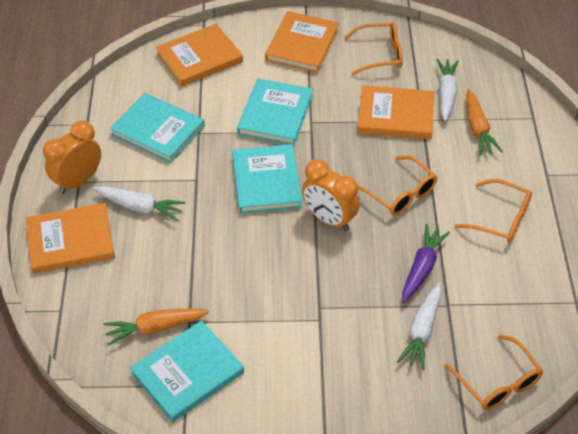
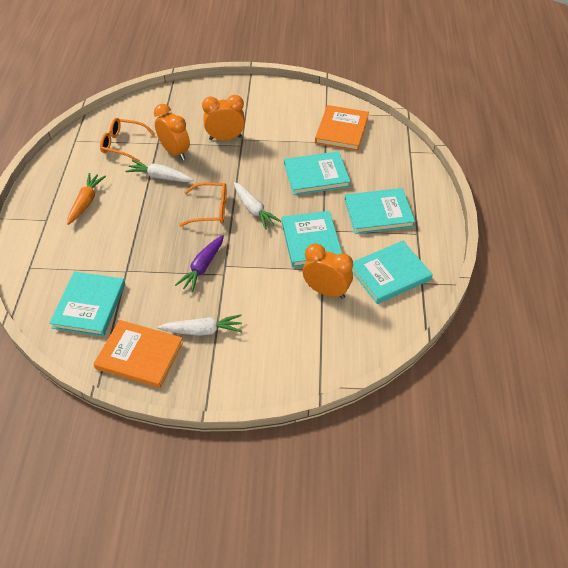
orange book: [26,203,115,274] [156,24,243,87] [265,11,339,73] [358,85,434,139] = 4 -> [94,320,183,388] [315,105,369,151] = 2
orange carrot: [103,309,209,346] [466,89,503,155] = 2 -> [67,173,106,225] = 1
orange clock: [43,121,101,194] [302,159,359,231] = 2 -> [154,104,190,160] [202,95,245,140] [303,243,353,299] = 3
orange glasses: [344,22,403,75] [358,155,438,215] [444,334,543,410] [455,179,532,243] = 4 -> [100,118,155,162] [179,182,227,227] = 2
turquoise book: [110,93,205,163] [130,320,244,422] [232,144,302,214] [237,78,313,146] = 4 -> [49,272,125,336] [282,211,342,267] [284,151,351,195] [345,188,415,234] [352,241,433,304] = 5

